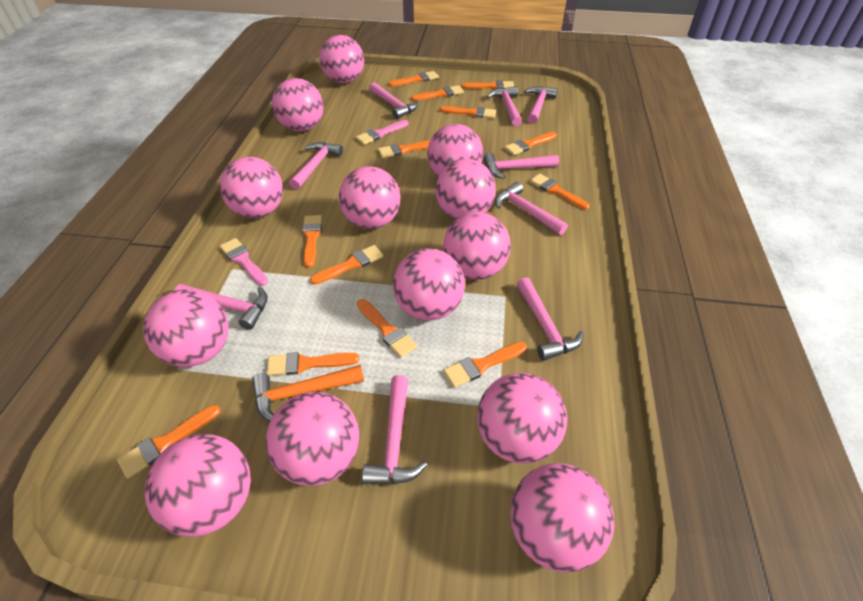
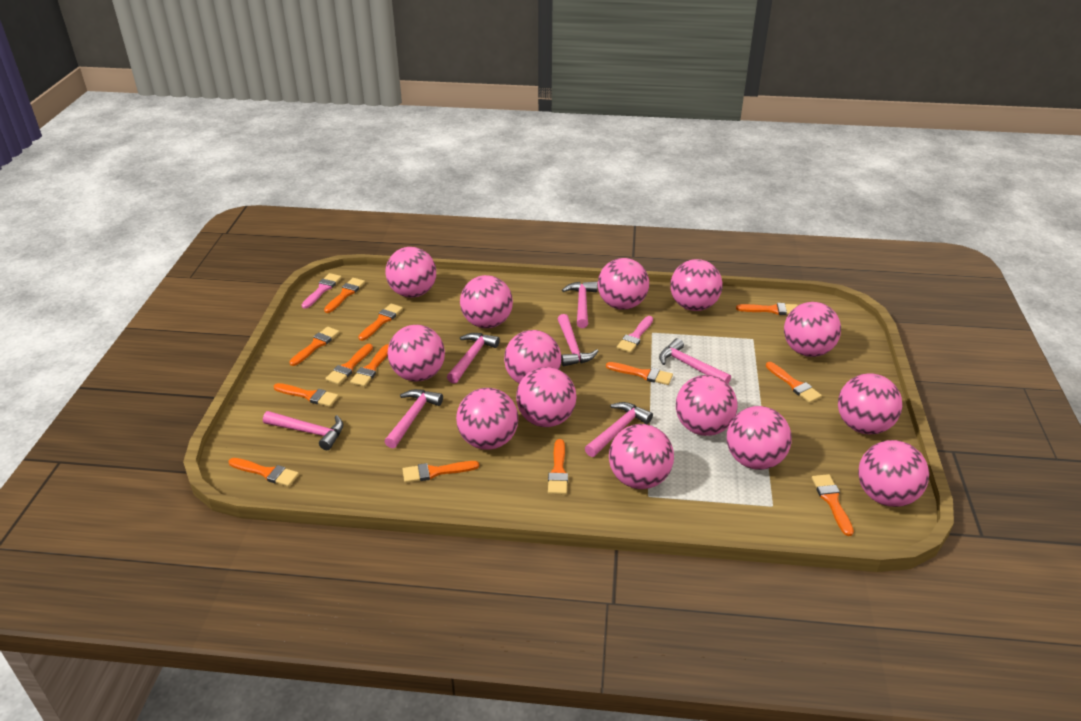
orange hammer: [252,365,364,421] = 1 -> none = 0
pink ball: [143,289,229,367] [145,434,251,537] [220,157,283,218] [266,392,359,486] [272,78,324,131] [319,35,364,83] [339,166,401,229] [393,248,465,321] [427,124,483,176] [435,159,496,219] [443,212,511,280] [477,373,567,464] [510,463,614,572] = 13 -> [386,247,436,297] [388,325,445,382] [456,388,518,450] [460,275,513,328] [504,330,561,384] [516,367,577,427] [598,258,649,310] [609,424,674,489] [670,259,723,311] [676,375,737,436] [727,406,792,470] [784,302,841,357] [838,373,902,434] [858,440,929,507] = 14
pink hammer: [174,284,268,330] [289,142,343,190] [362,375,427,484] [369,83,418,119] [483,152,559,179] [487,86,522,126] [495,182,568,235] [517,277,584,361] [524,86,558,124] = 9 -> [263,411,343,450] [384,389,443,448] [447,333,500,384] [558,314,598,366] [562,282,597,328] [585,402,653,457] [659,338,731,383] = 7

